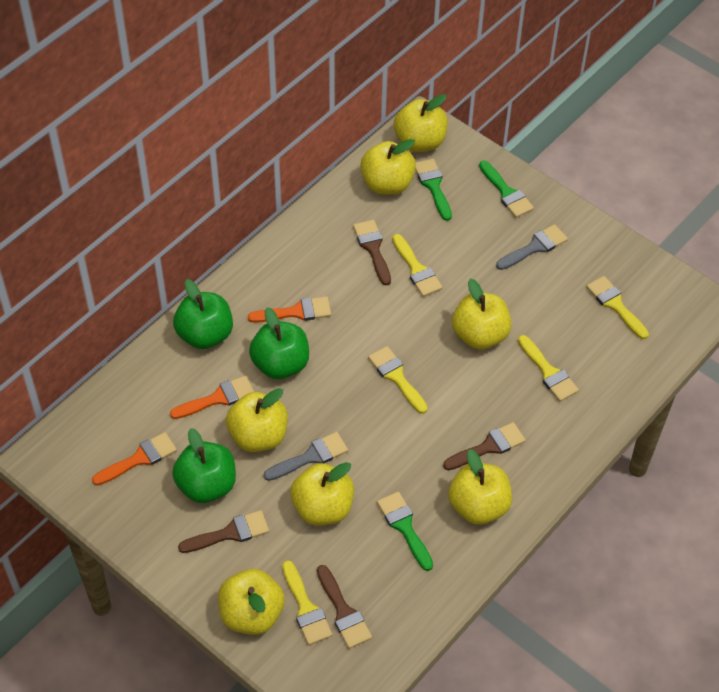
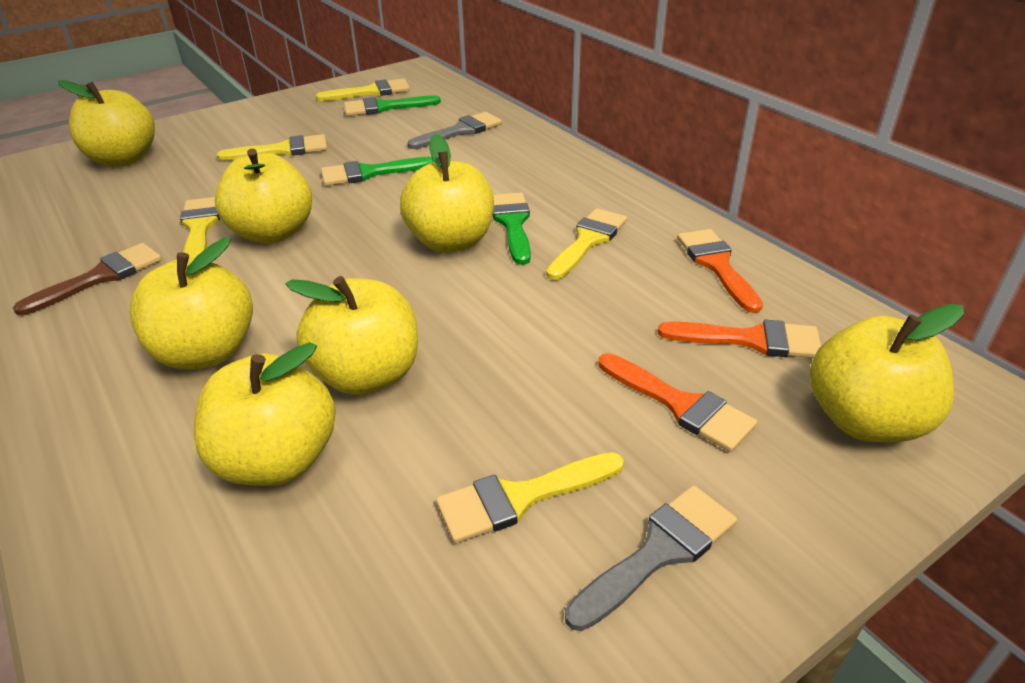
brown brush: [178,510,269,553] [317,565,372,649] [353,220,391,285] [443,422,526,470] = 4 -> [13,243,162,315] = 1
green apple: [172,428,236,503] [173,279,233,349] [249,307,309,379] = 3 -> none = 0

